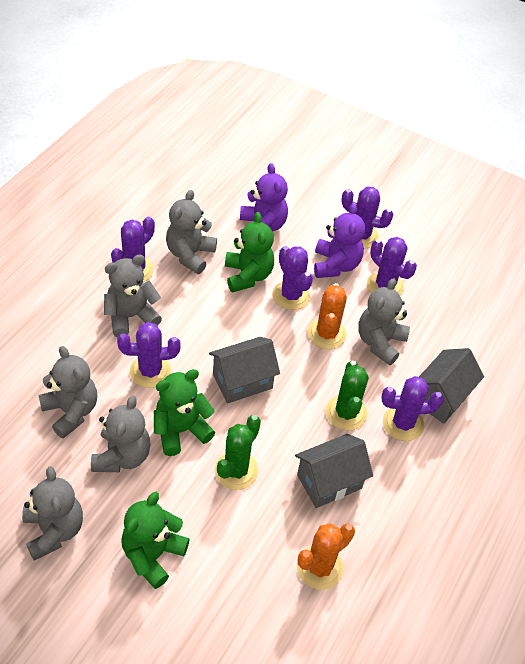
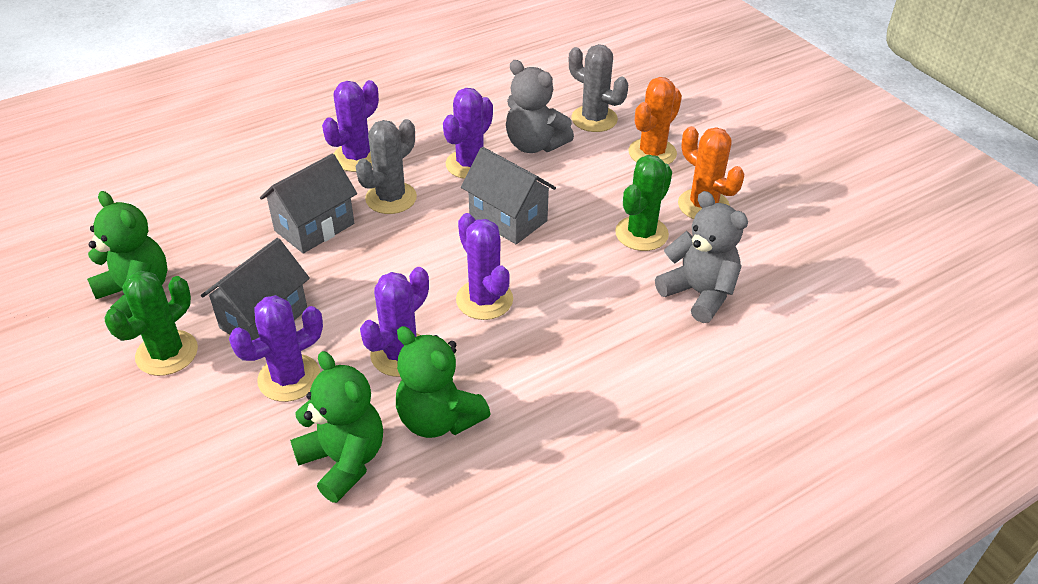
grey cactus: none = 0 -> [356,119,417,214] [569,44,628,132] = 2
grey teddy bear: [22,466,83,561] [38,346,97,439] [91,395,151,472] [104,255,162,337] [166,190,217,274] [358,278,410,365] = 6 -> [506,60,574,153] [655,191,748,323] = 2
purple cactus: [111,217,155,282] [117,322,181,388] [272,246,313,310] [341,187,394,249] [367,237,417,295] [381,376,444,441] = 6 -> [229,295,323,402] [322,80,379,172] [360,267,429,377] [443,88,493,179] [456,213,513,320] = 5
purple teddy bear: [240,163,288,231] [314,203,365,278] = 2 -> none = 0

